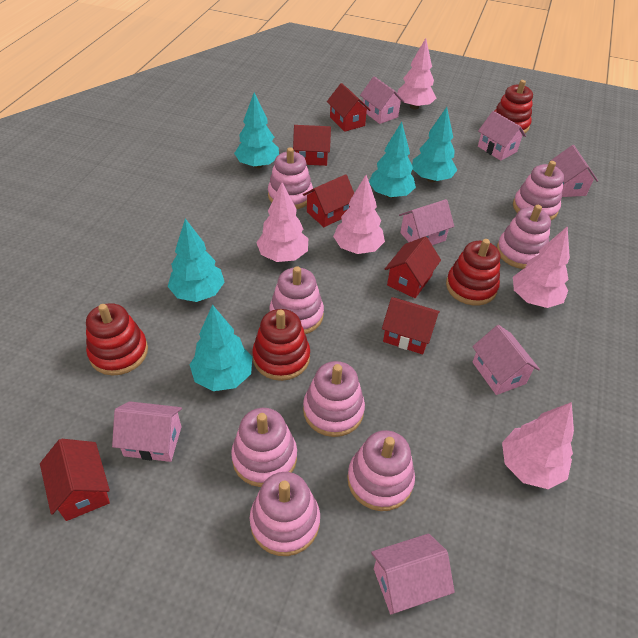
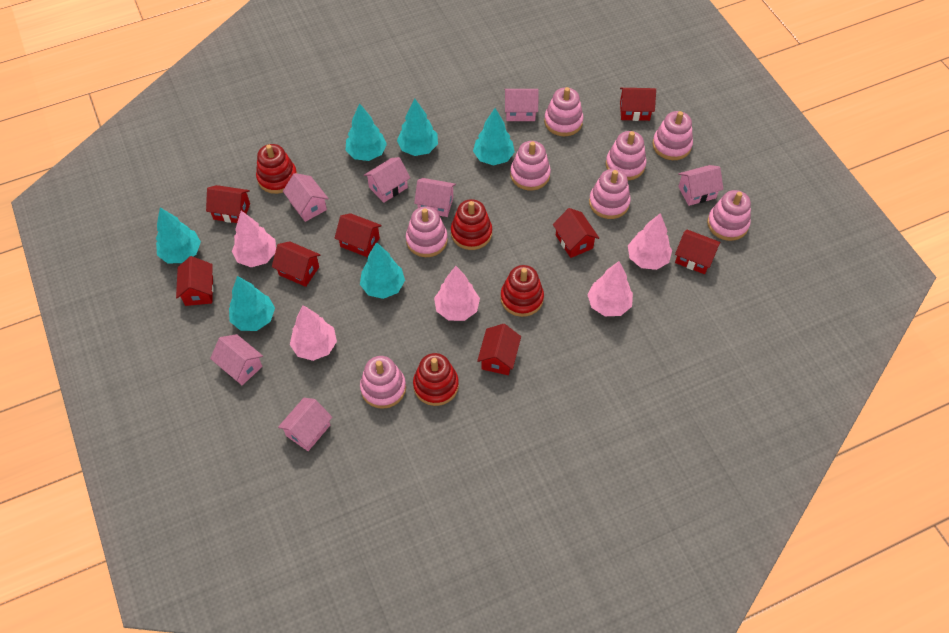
red house: [40,439,110,521] [293,125,331,166] [303,174,354,227] [327,83,371,132] [382,297,440,354] [385,236,441,298] = 6 -> [176,256,214,306] [206,185,250,223] [272,241,321,287] [335,213,382,257] [477,324,521,375] [553,208,599,258] [620,88,656,121] [675,229,721,274] = 8
turquoise tree: [168,218,225,302] [190,304,252,391] [234,92,279,168] [369,122,416,198] [412,107,457,182] = 5 -> [156,208,201,263] [229,276,275,331] [346,103,387,161] [360,242,405,299] [397,98,438,156] [473,108,515,165] = 6

